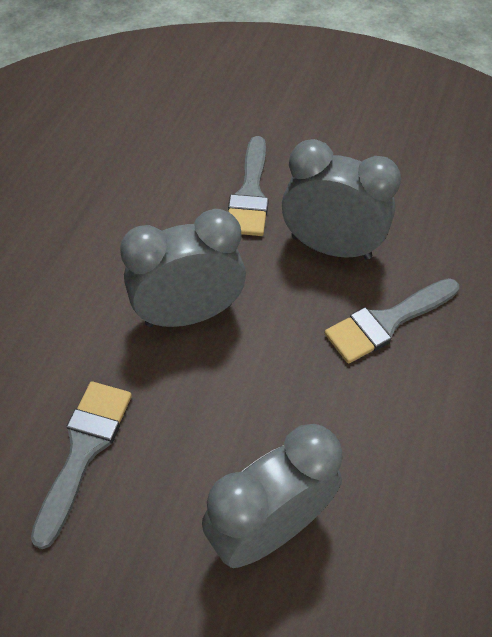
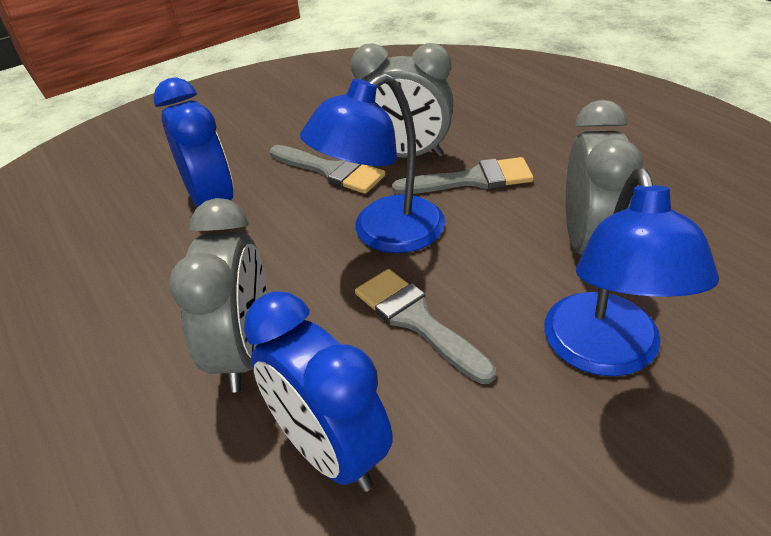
blue clock: none = 0 -> [153,77,233,207] [244,291,393,492] = 2
blue lamp: none = 0 -> [300,73,445,253] [544,168,719,377] = 2

